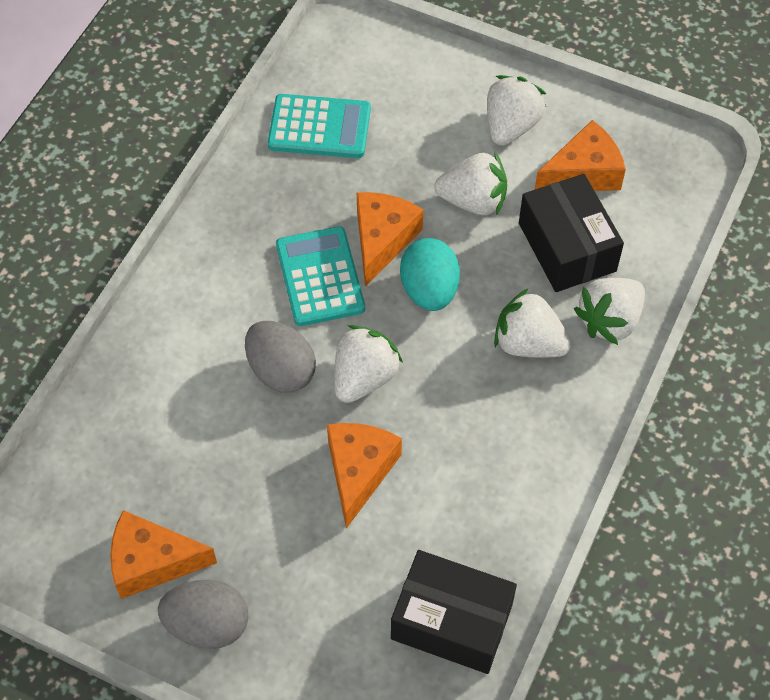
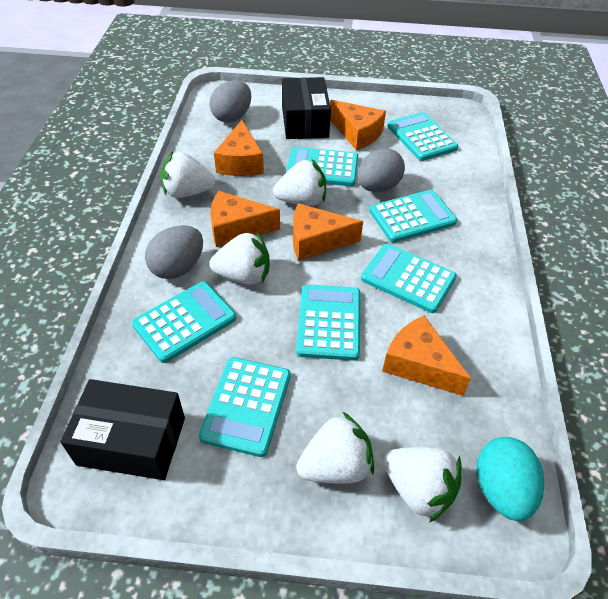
grey egg: [158,580,248,649] [245,321,316,393] = 2 -> [145,225,203,279] [209,80,251,123] [357,148,405,192] = 3
orange cheese: [110,510,217,599] [327,423,402,529] [357,192,423,287] [535,120,626,191] = 4 -> [210,191,280,247] [214,120,264,176] [293,203,363,261] [330,100,386,150] [382,316,471,396] = 5
turquoise calculator: [268,94,371,158] [276,226,365,326] = 2 -> [132,281,236,363] [199,357,291,457] [286,147,358,186] [296,284,360,361] [361,244,457,313] [369,190,457,243] [387,112,458,161] = 7

